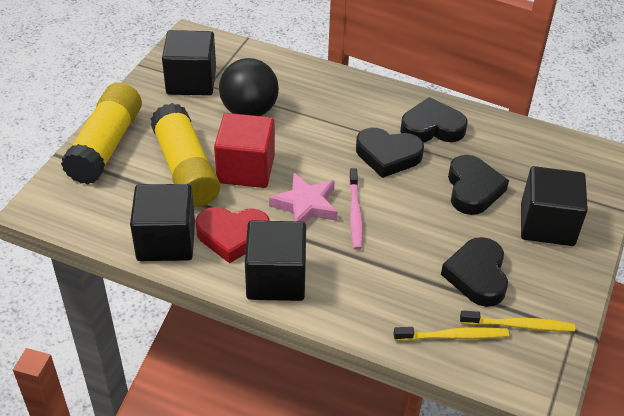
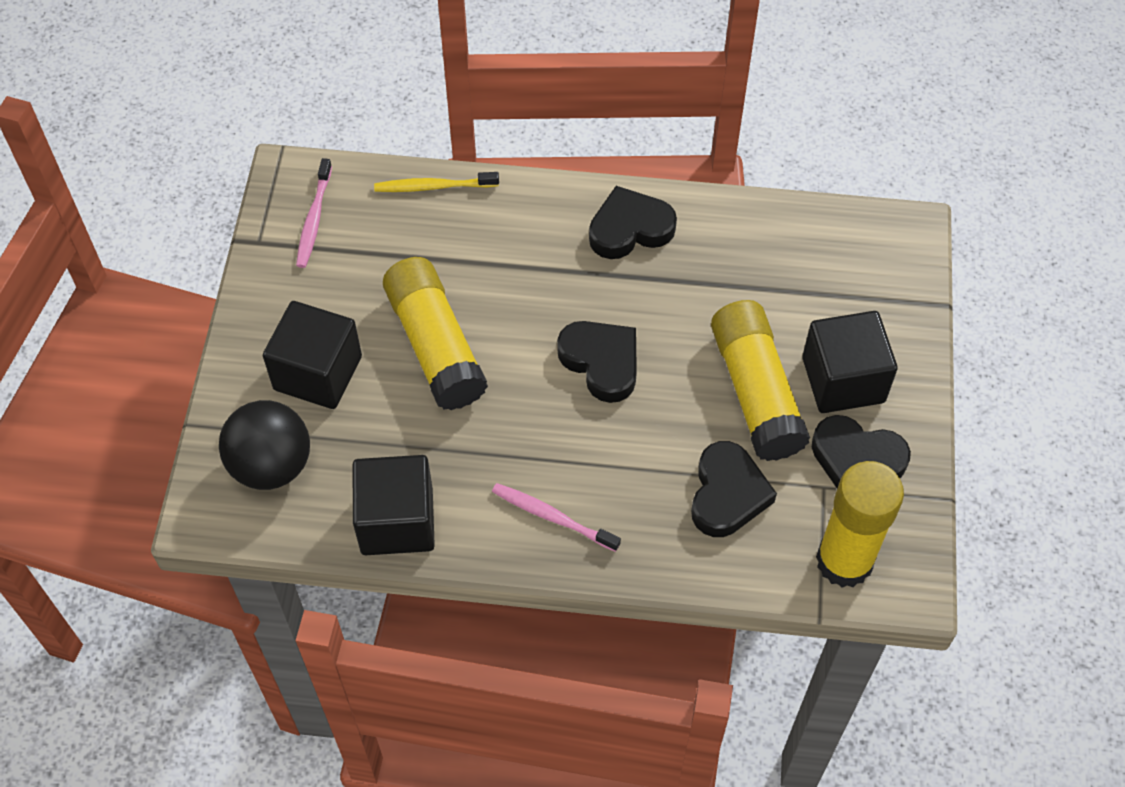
black cube: [130,184,195,261] [162,30,216,96] [245,220,306,301] [521,166,588,246] = 4 -> [263,301,362,409] [353,455,435,555] [802,311,898,413] = 3
pink star: [269,172,338,223] = 1 -> none = 0
pink toothbrush: [349,168,363,250] = 1 -> [296,158,332,268] [492,483,621,552] = 2
red cube: [214,113,275,188] = 1 -> none = 0
red heart: [195,207,270,263] = 1 -> none = 0
yellow glue stick: [61,83,142,184] [151,103,220,207] = 2 -> [383,257,488,410] [711,300,810,461] [816,461,904,587] = 3
yellow toothbrush: [394,327,509,341] [460,310,575,332] = 2 -> [374,172,499,192] = 1

